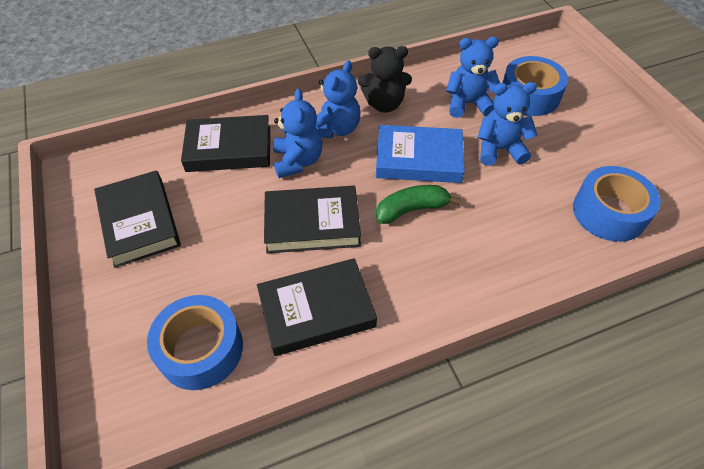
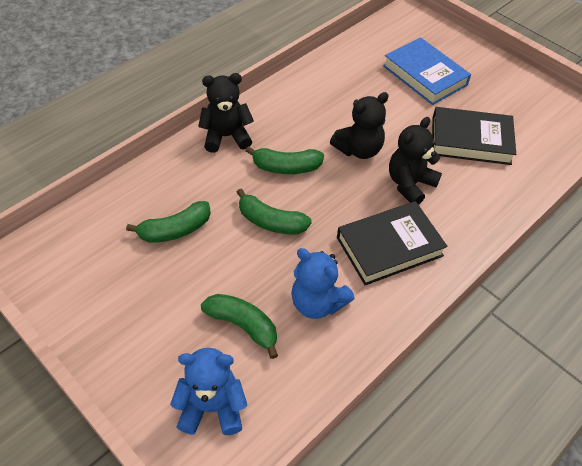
black book: [94,170,181,268] [181,115,270,172] [257,258,377,356] [264,186,361,253] = 4 -> [337,201,448,285] [432,107,516,165] = 2
black teddy bear: [358,46,412,112] = 1 -> [198,73,254,153] [330,92,389,159] [389,117,442,205] = 3
blue tape: [147,295,243,390] [502,56,568,116] [573,166,661,242] = 3 -> none = 0
blue teddy bear: [273,88,323,178] [315,60,360,139] [446,37,500,118] [477,82,537,166] = 4 -> [170,348,247,435] [291,248,354,319] = 2
green banana: [376,185,461,224] = 1 -> [126,201,211,243] [201,294,278,359] [237,189,312,234] [246,146,324,174] = 4

